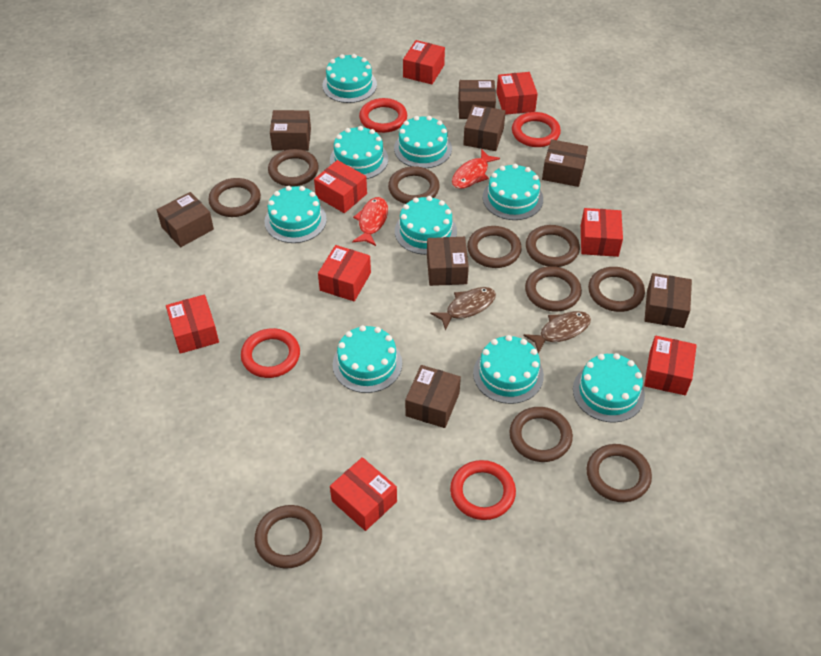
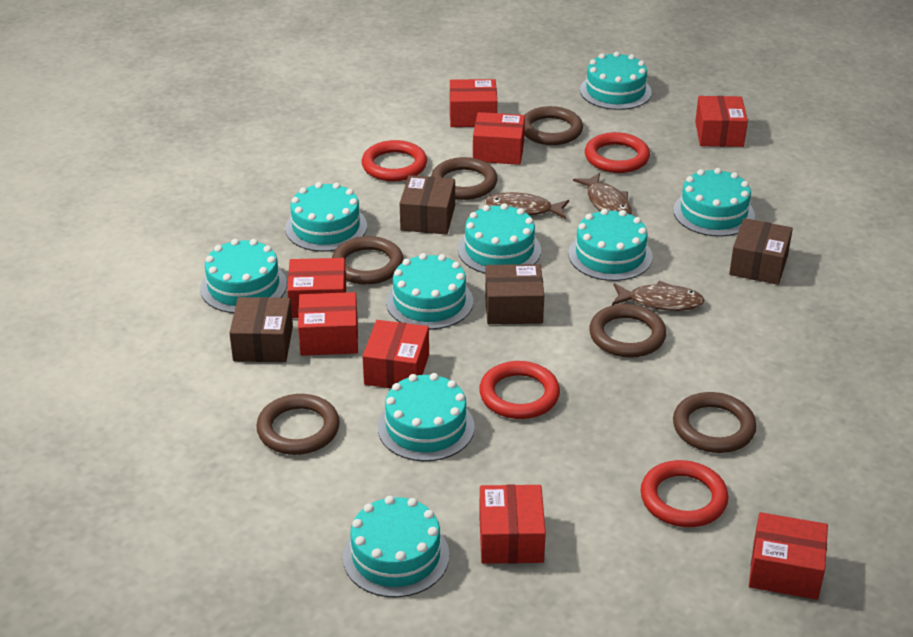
brown box: [157,192,214,247] [270,110,311,151] [405,365,461,428] [427,237,469,286] [458,80,496,119] [463,105,506,151] [542,139,588,187] [644,273,692,328] = 8 -> [229,297,293,362] [400,175,455,235] [485,264,544,324] [729,218,793,285] = 4
brown fish: [430,287,496,331] [523,311,591,354] = 2 -> [484,192,569,219] [573,173,632,215] [612,281,705,311] = 3
brown ring: [208,178,261,217] [254,505,322,569] [268,149,319,187] [388,166,440,204] [467,226,522,268] [510,407,573,462] [525,266,582,312] [526,225,580,267] [586,444,652,502] [588,267,645,312] = 10 -> [256,394,340,455] [332,236,404,285] [431,157,498,200] [524,106,583,145] [589,304,666,358] [673,392,757,453] = 6
red fish: [352,197,388,246] [452,149,500,189] = 2 -> none = 0

